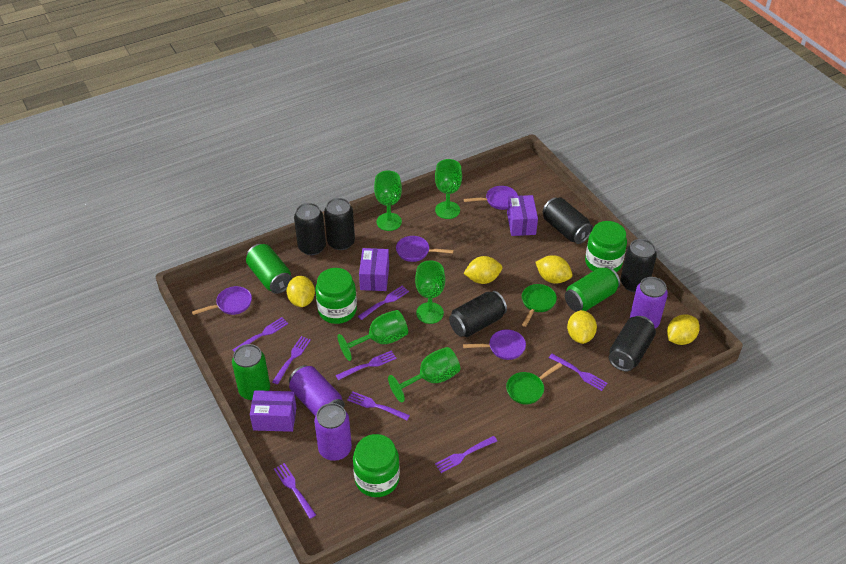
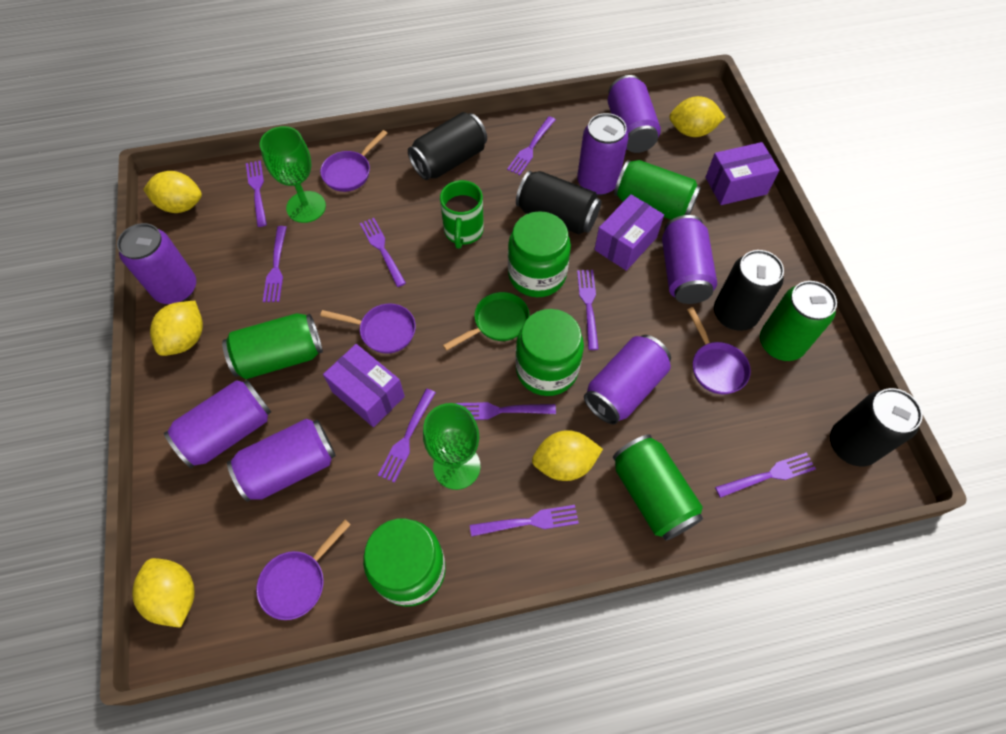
black can: [294,203,326,255] [324,198,355,250] [449,291,507,337] [543,197,593,244] [609,316,656,372] [621,239,657,292] = 6 -> [408,112,487,180] [516,171,601,234] [714,250,784,331] [830,388,923,467] = 4
green can: [232,344,270,400] [246,244,292,294] [565,267,620,312] = 3 -> [222,313,323,379] [613,434,703,541] [614,160,701,220] [760,281,837,361] = 4
green goblet: [338,310,408,361] [374,171,402,231] [388,347,460,402] [415,260,445,324] [435,159,462,219] = 5 -> [260,126,326,223] [423,403,481,490] = 2
green mug: none = 0 -> [440,180,484,249] = 1
green pan: [506,363,562,405] [522,284,557,327] = 2 -> [443,292,530,351] = 1
purple can: [289,365,345,416] [314,403,352,461] [630,277,668,329] = 3 -> [117,223,196,304] [164,380,271,468] [227,419,336,502] [577,113,628,196] [584,335,671,425] [608,75,661,153] [662,215,717,304] = 7
purple fork: [233,317,288,352] [272,336,311,384] [274,463,316,519] [336,350,397,380] [347,391,410,421] [358,286,409,320] [435,436,497,473] [549,354,608,391] = 8 -> [246,160,267,227] [263,226,287,302] [360,218,406,287] [378,389,436,483] [456,402,556,420] [470,505,579,537] [507,116,556,175] [577,270,599,350] [715,452,816,498] = 9

